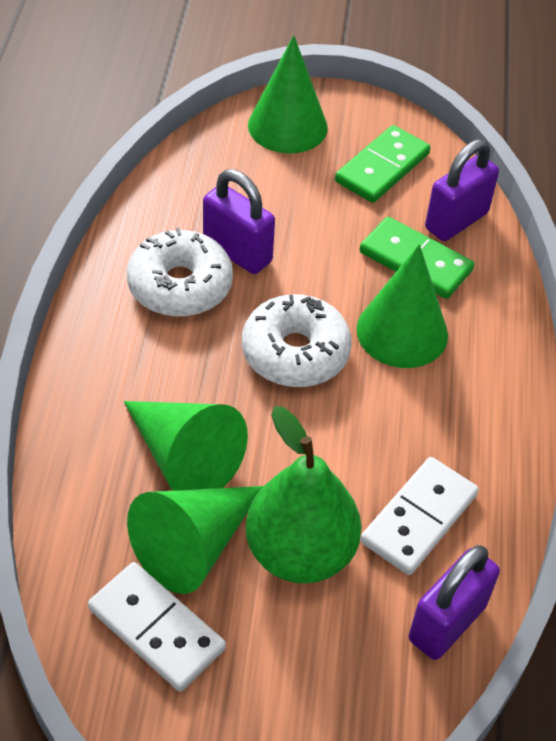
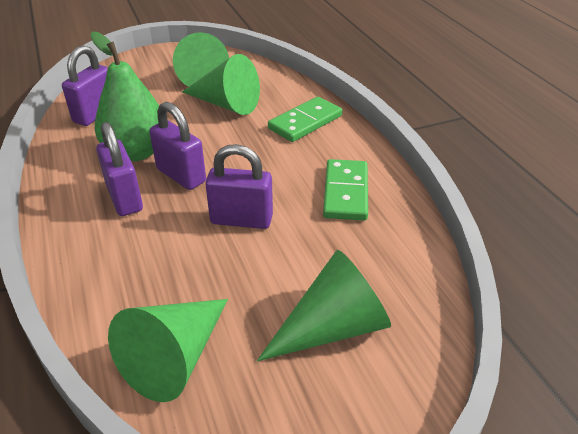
purple padlock: [203,169,275,274] [409,545,500,660] [425,139,499,241] = 3 -> [62,45,108,126] [96,122,143,216] [149,102,206,190] [205,144,273,229] = 4
white domino: [88,562,226,692] [360,457,479,575] = 2 -> none = 0
white donut: [127,228,233,317] [242,294,352,387] = 2 -> none = 0

